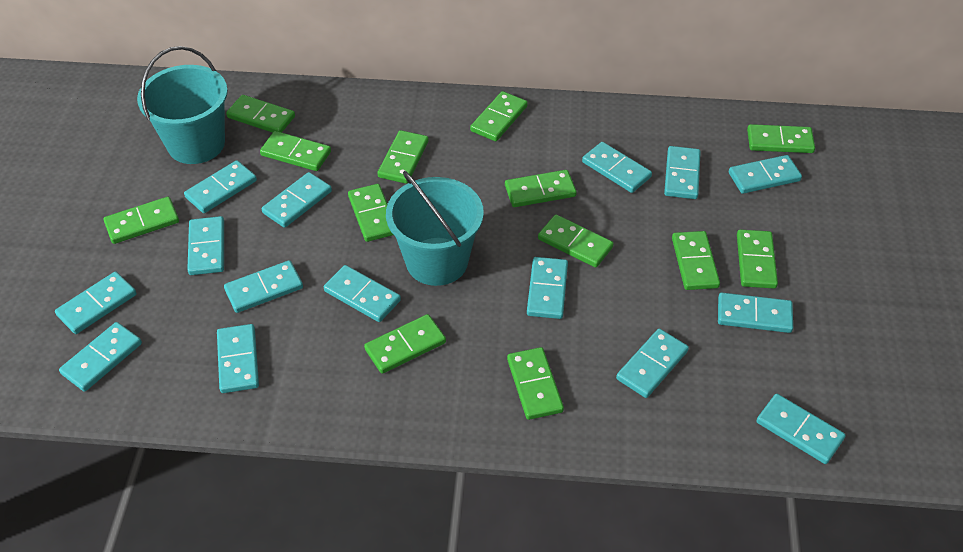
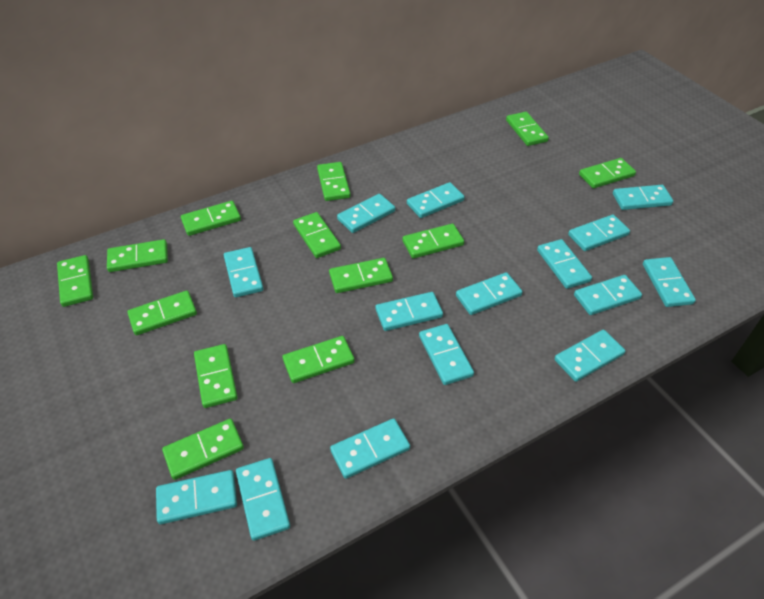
turquoise bucket: [137,46,228,164] [386,171,484,286] = 2 -> none = 0

